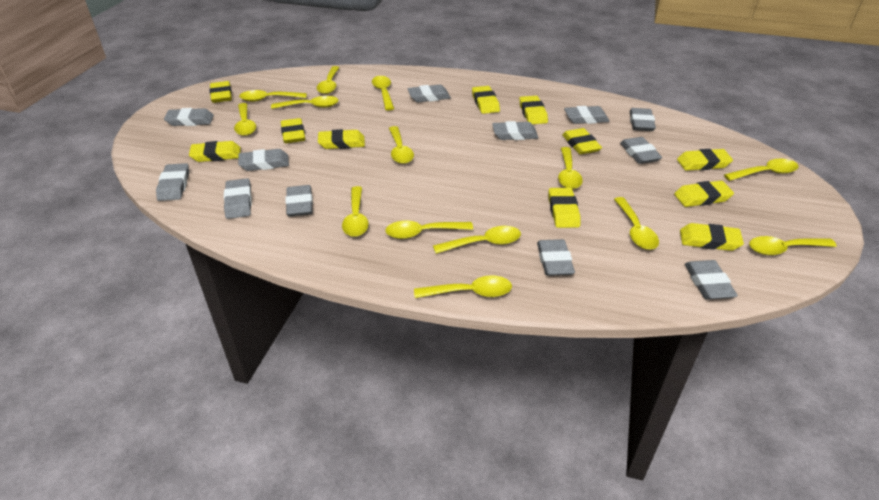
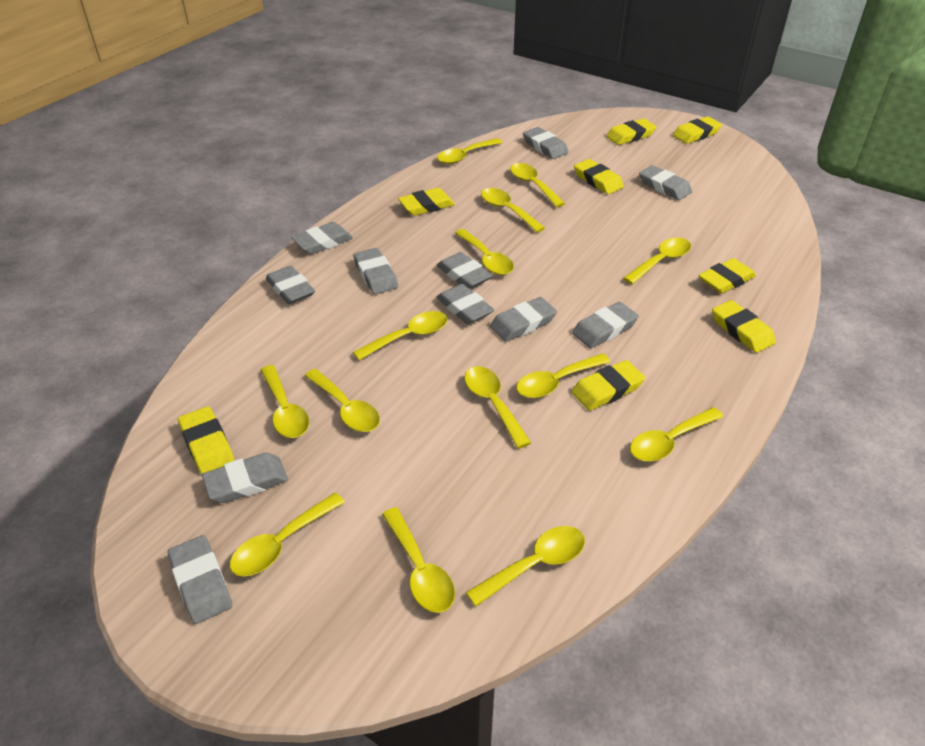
grey eraser: [156,163,189,201] [164,108,214,126] [224,178,252,219] [238,149,289,171] [285,185,313,217] [408,84,451,102] [492,121,538,140] [537,239,575,276] [564,106,610,124] [620,137,662,164] [629,108,656,131] [685,260,738,300] = 12 -> [168,535,232,624] [202,452,288,503] [266,266,315,304] [292,222,353,255] [353,248,398,294] [436,284,494,324] [437,252,492,289] [490,297,557,342] [523,127,569,159] [572,302,639,348] [639,165,692,200] = 11
yellow eraser: [189,141,241,162] [209,81,232,103] [281,118,305,143] [318,129,365,149] [472,86,500,114] [519,96,548,124] [549,188,580,228] [562,128,602,155] [674,181,734,207] [677,149,733,171] [680,223,744,251] = 11 -> [178,406,234,474] [398,188,455,216] [572,360,645,411] [574,159,624,194] [606,118,656,145] [673,116,722,144] [698,258,756,294] [712,300,776,353] = 8

